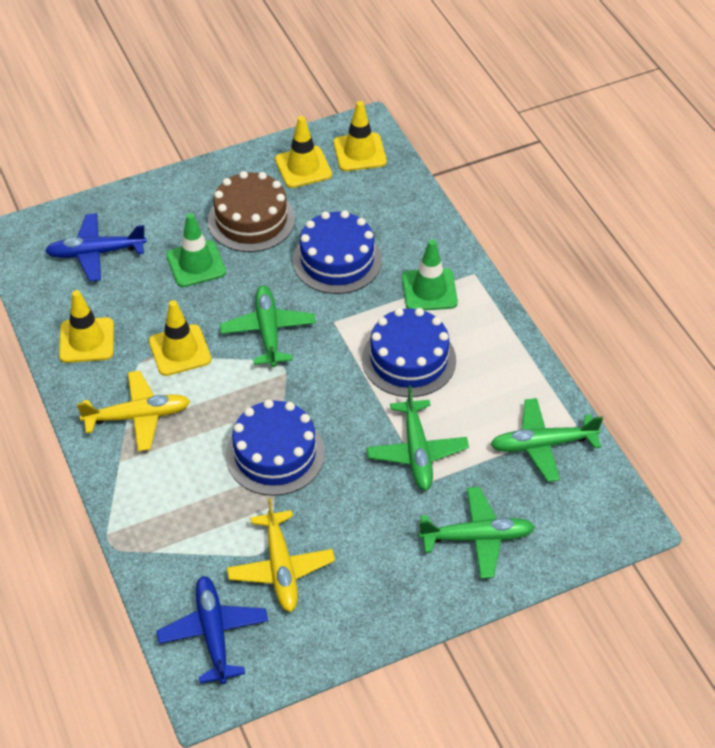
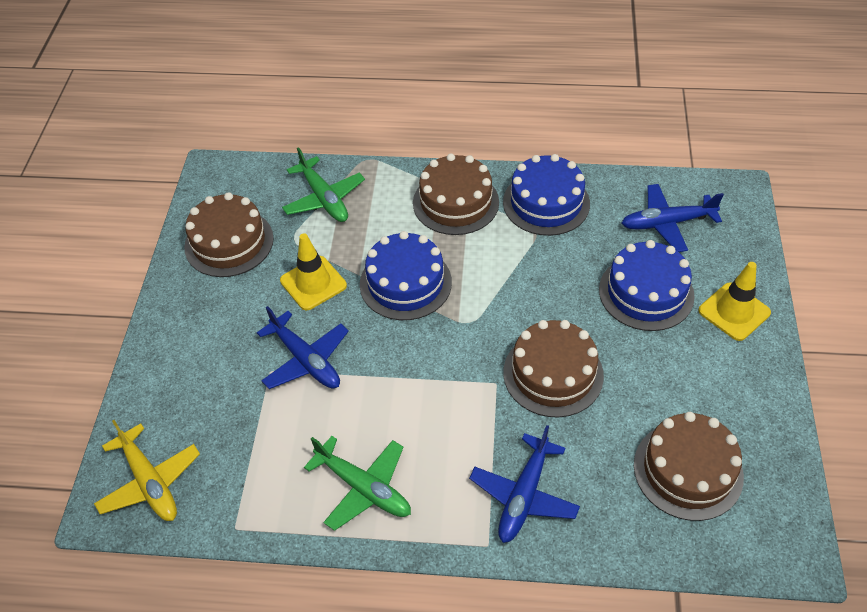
blue plane: [45,213,147,282] [157,576,268,684] = 2 -> [257,306,349,389] [469,425,580,543] [622,184,724,252] = 3
brown cake: [208,171,295,252] = 1 -> [184,192,274,277] [413,153,499,235] [503,320,604,418] [634,412,744,521] = 4
green plane: [220,285,316,367] [367,386,469,490] [418,487,535,579] [490,398,603,482] = 4 -> [282,147,365,222] [304,436,411,531] = 2
green traffic cone: [166,213,226,287] [402,239,458,311] = 2 -> none = 0
yellow plane: [77,371,190,452] [227,498,335,612] = 2 -> [94,420,200,521] = 1
yellow traffic cone: [59,290,114,363] [149,300,211,376] [275,116,332,188] [334,101,387,171] = 4 -> [280,233,347,310] [699,262,771,341] = 2

